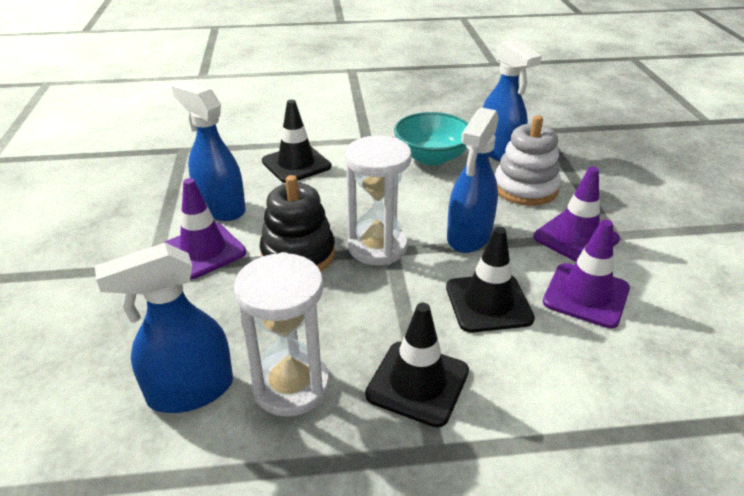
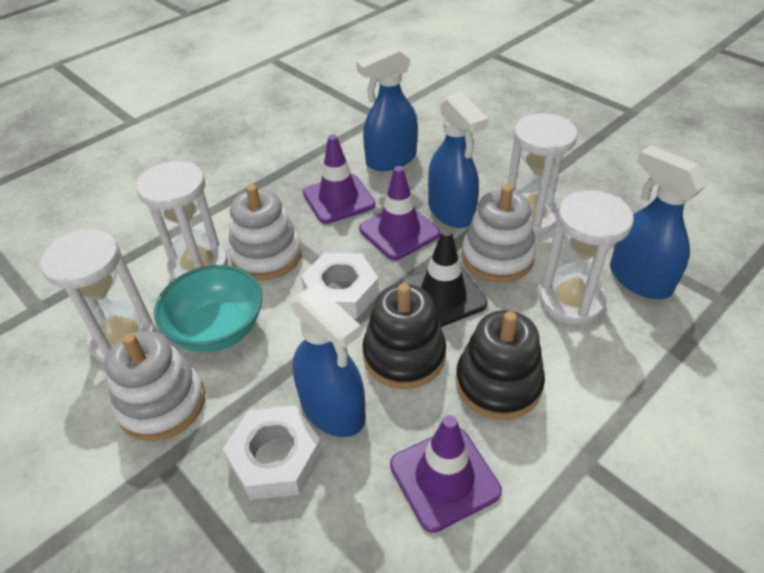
black stacking toy: [260,175,335,272] = 1 -> [362,283,446,389] [455,310,545,420] = 2
black traffic cone: [262,100,331,183] [365,303,469,427] [446,227,535,333] = 3 -> [400,229,488,327] = 1
white hourglass: [234,252,329,417] [345,136,411,265] = 2 -> [40,229,156,363] [136,161,228,280] [507,113,578,236] [540,190,634,325] = 4
white nut: none = 0 -> [223,406,323,500] [301,253,379,319] = 2
white stacking toy: [495,115,561,206] = 1 -> [105,331,205,441] [228,184,302,280] [462,185,536,283] = 3

